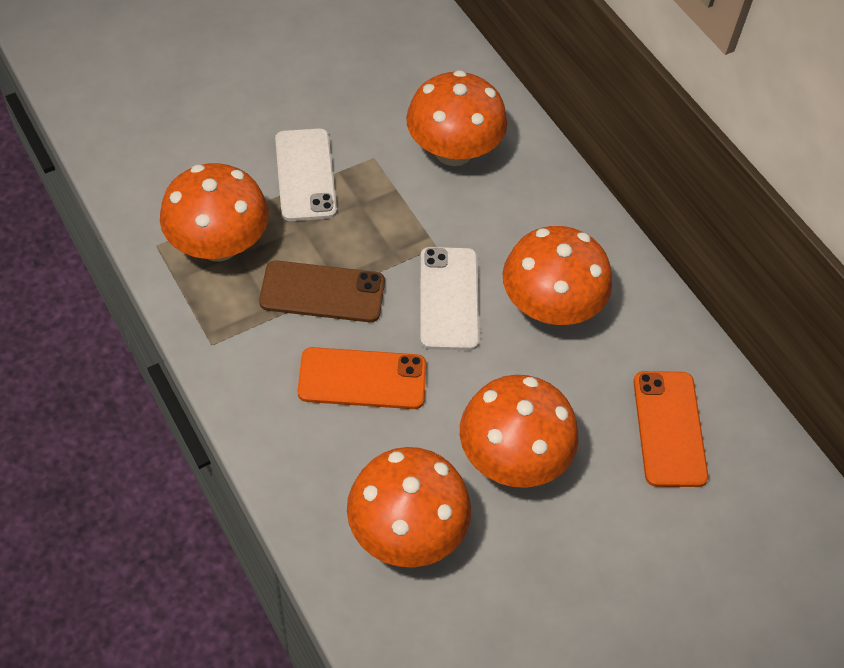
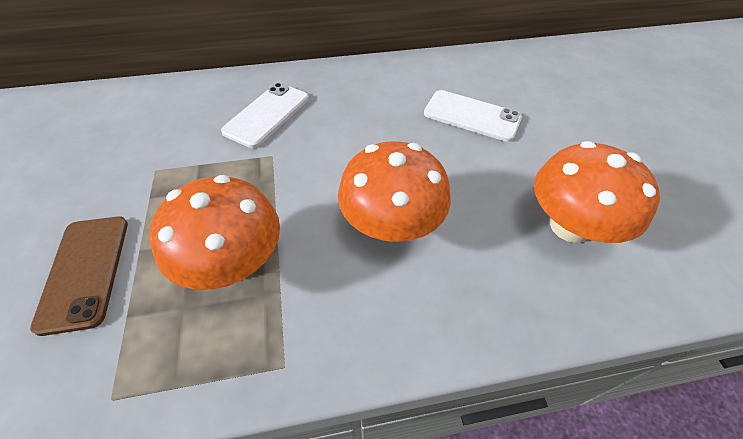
orange mushroom: [160,163,269,262] [347,447,471,568] [406,70,507,166] [460,375,579,488] [503,226,612,325] = 5 -> [149,175,280,290] [338,141,451,242] [534,141,660,243] = 3
orange phone: [297,347,427,409] [633,371,709,487] = 2 -> none = 0

